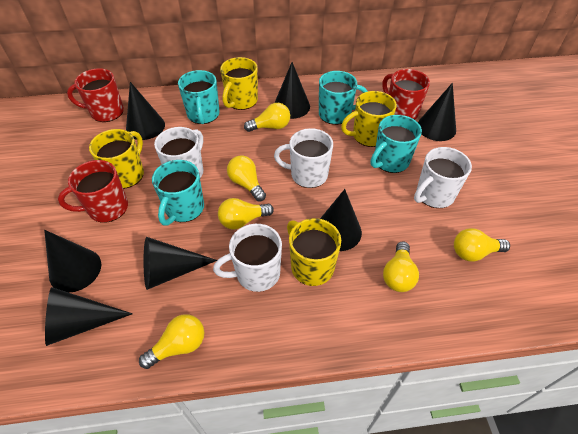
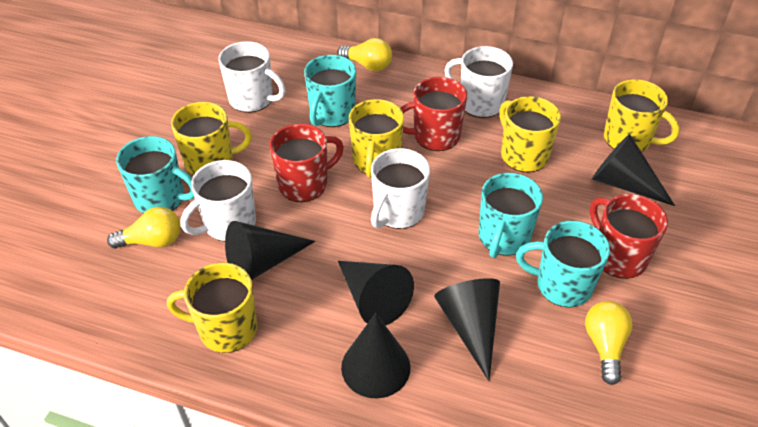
black cone: [44,230,101,293] [45,287,133,346] [126,82,165,140] [144,237,217,290] [275,62,310,119] [320,189,362,251] [418,83,456,141] = 7 -> [225,221,315,280] [338,261,414,326] [341,313,410,399] [434,278,500,381] [592,134,675,206] = 5
yellow light bulb: [139,314,204,369] [218,198,274,230] [227,155,266,201] [244,103,290,132] [383,241,419,292] [454,228,510,262] = 6 -> [107,207,181,249] [337,38,392,71] [585,301,633,385] = 3
yellow mug: [89,129,144,189] [220,57,258,110] [287,218,341,286] [341,91,397,147] = 4 -> [167,263,257,353] [171,102,252,176] [349,99,404,178] [499,96,561,173] [604,79,680,152] = 5

